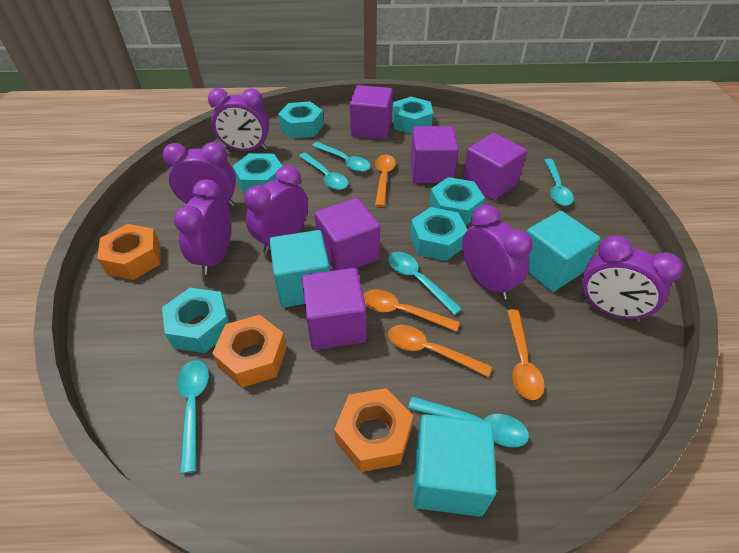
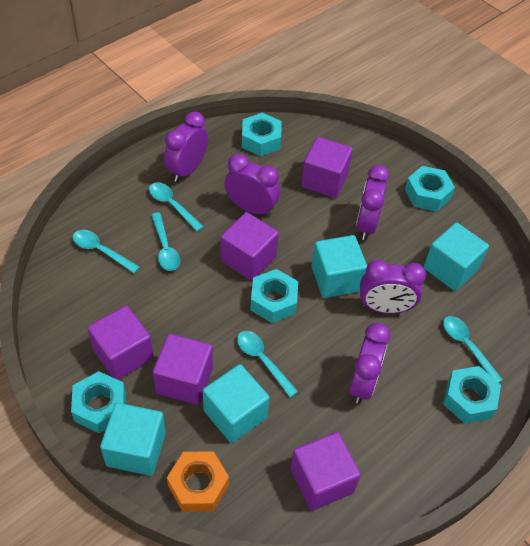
orange nut: [97,224,161,280] [212,315,287,388] [334,388,413,472] = 3 -> [167,451,229,512] = 1
orange spoon: [363,290,460,332] [375,154,396,207] [388,325,492,377] [507,309,545,400] = 4 -> none = 0
purple clock: [162,142,236,207] [174,179,232,275] [208,88,269,151] [244,165,308,253] [462,204,533,300] [581,235,683,322] = 6 -> [164,111,208,182] [225,154,280,217] [349,323,390,404] [356,165,389,240] [360,260,426,314] = 5
turquoise cube: [270,230,330,307] [413,414,496,517] [526,211,601,292] = 3 -> [100,403,166,476] [203,364,270,443] [311,235,367,298] [424,222,489,291] = 4
turquoise nut: [162,288,230,353] [233,153,283,195] [278,101,324,139] [393,97,433,134] [410,207,467,261] [429,177,485,226] = 6 -> [71,371,126,434] [242,112,282,156] [250,269,298,323] [405,166,455,212] [443,366,501,424] = 5
turquoise spoon: [177,360,209,474] [299,153,348,190] [312,142,370,172] [388,252,462,315] [408,396,529,447] [544,159,574,206] = 6 -> [73,230,140,273] [149,182,204,232] [151,213,180,271] [237,331,298,397] [443,316,503,383] = 5

